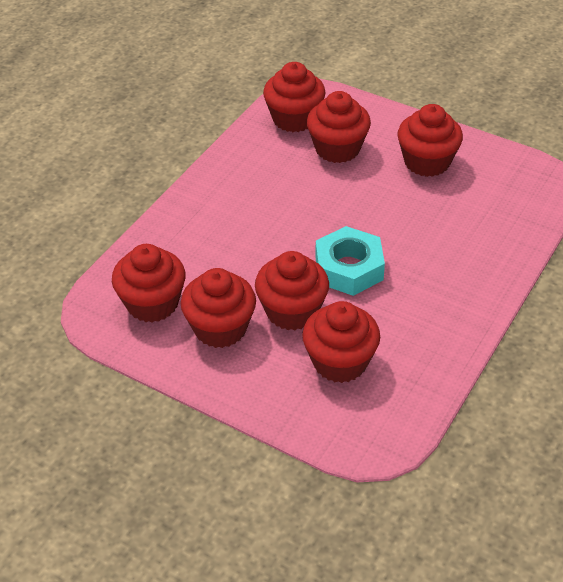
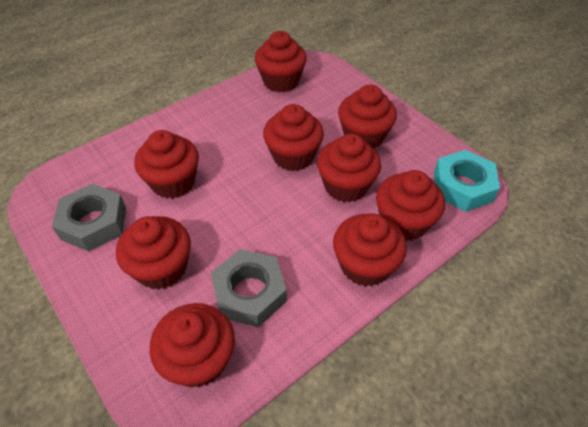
grey nut: none = 0 -> [52,184,126,252] [211,249,287,327] = 2
red cupcake: [112,244,186,322] [181,268,256,348] [255,251,329,330] [263,62,325,132] [302,301,380,383] [307,91,371,163] [397,104,463,177] = 7 -> [116,216,191,290] [134,130,199,199] [150,303,235,388] [255,31,307,92] [263,104,324,171] [317,134,381,203] [333,213,407,287] [338,85,397,149] [376,170,445,241] = 9

